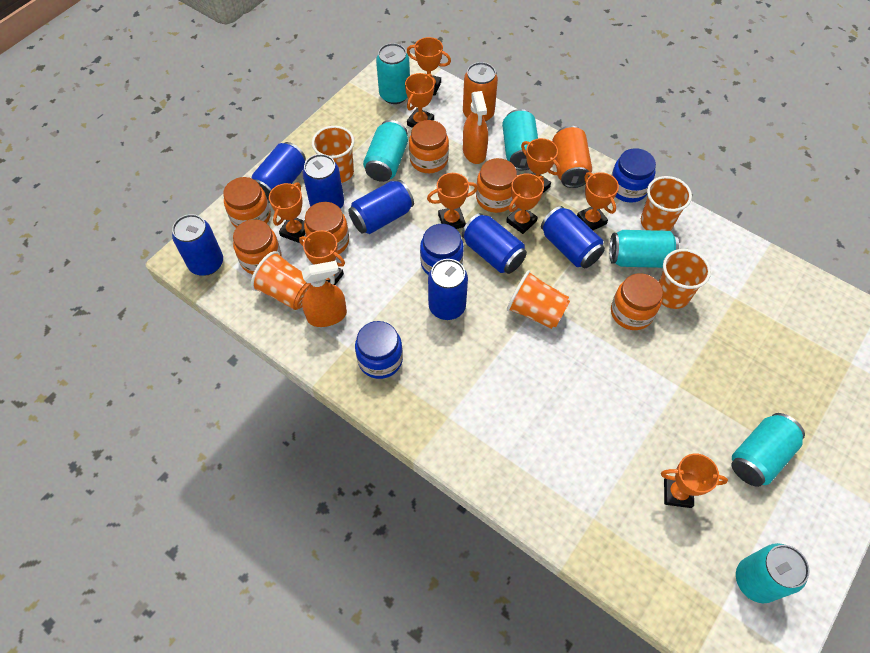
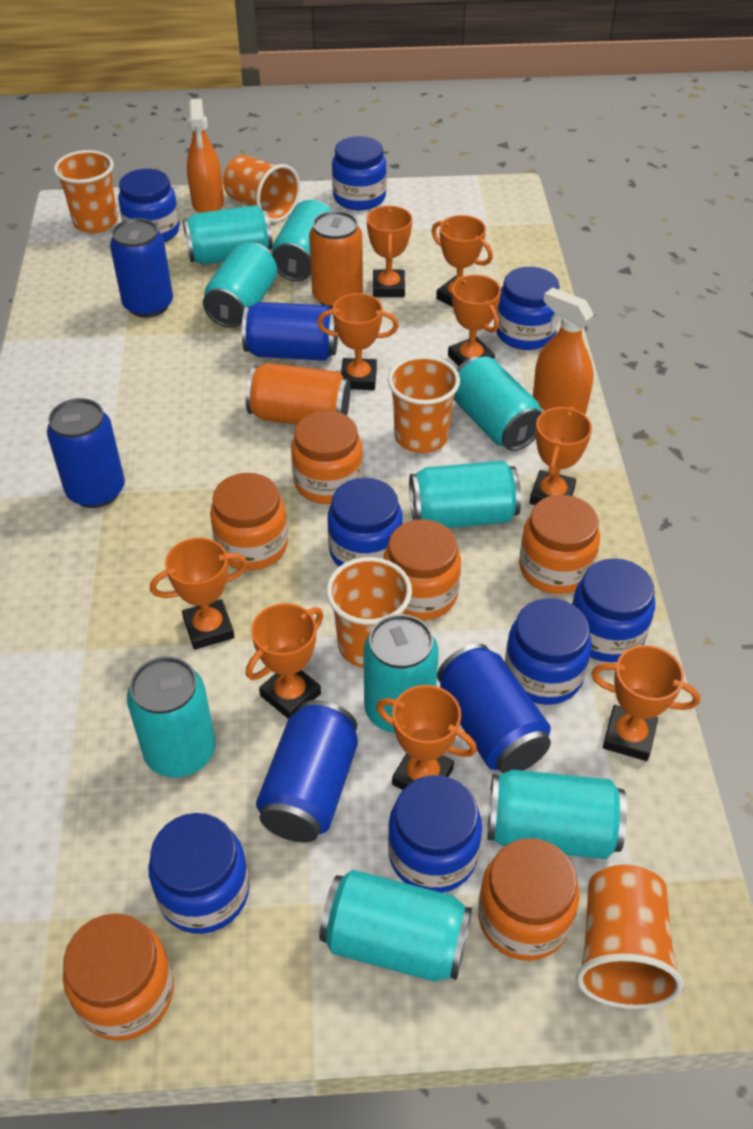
blue can: [172,214,223,276] [252,142,306,203] [303,154,344,209] [348,180,414,234] [428,259,468,320] [462,213,527,274] [541,206,605,269] = 7 -> [47,398,125,508] [110,218,173,318] [242,302,338,361] [256,700,358,842] [437,643,551,773] = 5
blue jar: [355,321,403,379] [420,224,464,275] [611,148,656,203] = 3 -> [118,169,180,242] [148,813,249,934] [327,478,403,566] [332,136,387,210] [388,775,482,893] [496,267,560,350] [505,598,591,705] [572,558,655,662] = 8
turquoise can: [363,120,408,182] [376,43,410,104] [502,109,538,171] [609,230,679,268] [732,413,805,487] [736,543,809,603] = 6 -> [127,656,216,778] [183,205,273,265] [203,242,277,328] [272,200,333,281] [319,870,472,982] [363,614,439,733] [409,461,521,528] [454,356,542,451] [487,770,627,859] = 9

